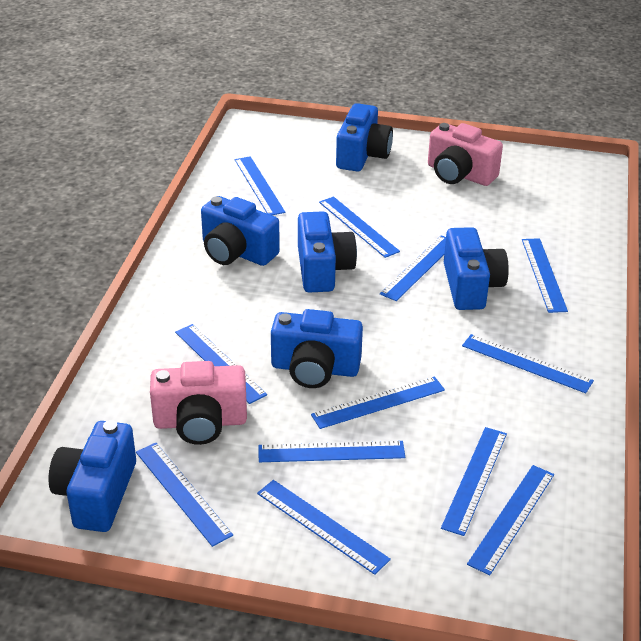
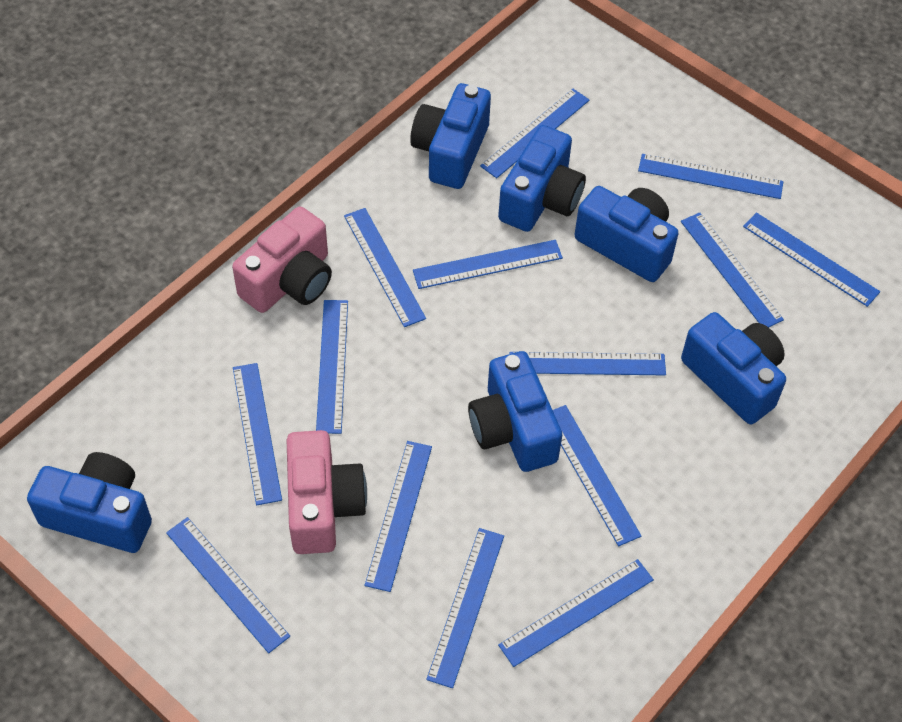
blue ruler: [136,442,233,547] [175,324,267,404] [235,156,285,215] [257,480,391,575] [258,441,405,462] [311,376,445,429] [319,197,400,258] [380,235,446,301] [441,427,507,536] [462,334,594,393] [467,465,554,575] [522,238,568,313] = 12 -> [166,517,290,653] [233,363,282,505] [316,300,348,434] [344,208,426,327] [365,441,432,592] [413,240,563,289] [426,528,504,688] [480,89,589,178] [498,559,654,667] [509,352,666,375] [553,405,641,546] [638,154,783,199] [681,212,784,328] [743,212,880,307] = 14

